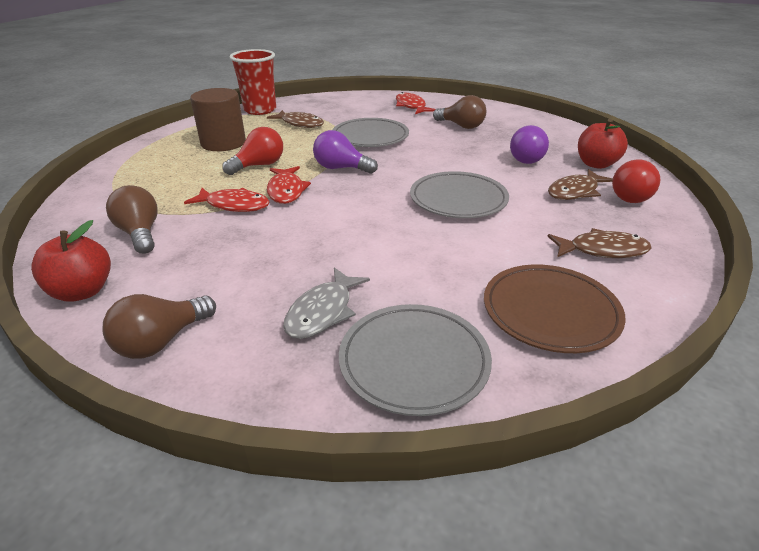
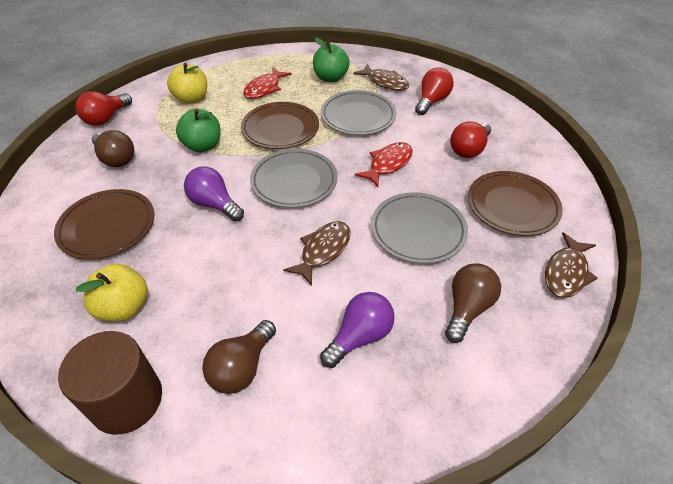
brown plate: [484,264,626,353] = 1 -> [54,189,154,259] [241,102,319,149] [468,171,563,236] = 3
green apple: none = 0 -> [176,108,221,152] [313,37,350,82] = 2
grey fish: [283,267,370,339] = 1 -> none = 0
red apple: [31,220,111,302] [578,119,628,169] = 2 -> none = 0
red cup: [229,49,276,115] = 1 -> none = 0
red fish: [184,188,270,212] [267,166,311,204] [396,92,435,114] = 3 -> [243,67,292,99] [355,142,413,187] = 2
red light bulb: [222,127,283,175] [612,160,660,203] = 2 -> [75,91,132,126] [415,68,454,115] [450,122,491,158] = 3
yellow apple: none = 0 -> [76,264,148,321] [167,63,207,104] = 2

